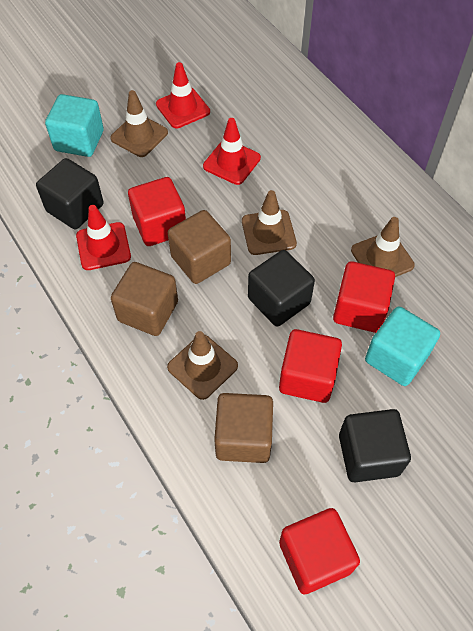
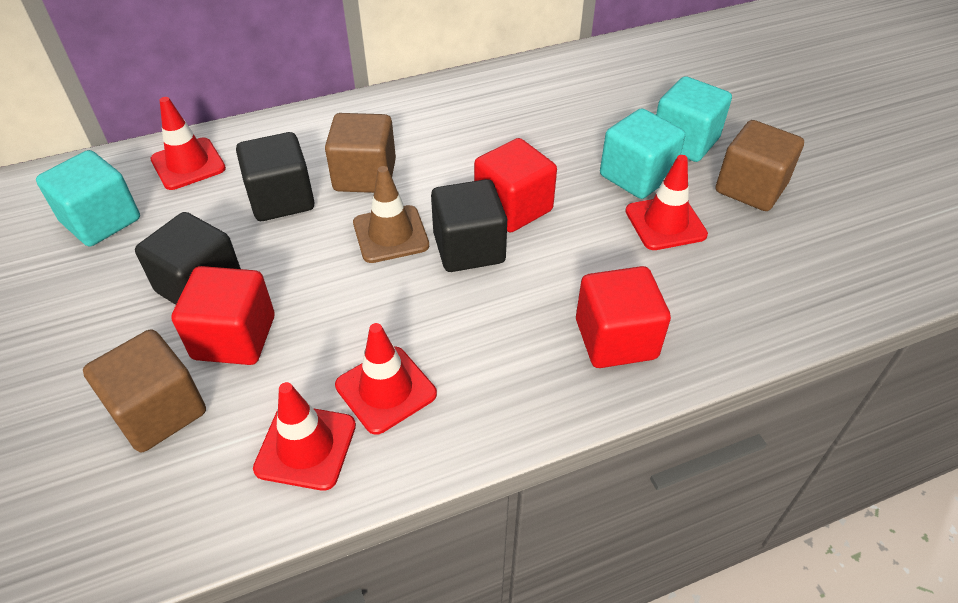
brown traffic cone: [110,90,168,157] [167,331,238,400] [242,190,297,255] [351,217,415,277] = 4 -> [353,166,429,263] = 1
red cube: [128,177,186,246] [279,329,342,403] [279,508,360,594] [333,261,395,333] = 4 -> [171,266,274,365] [474,138,557,232] [576,266,671,368] = 3
red traffic cone: [76,205,131,270] [156,62,210,128] [203,118,261,185] = 3 -> [151,97,226,190] [253,382,356,491] [335,323,437,435] [625,155,708,250] = 4
turquoise cube: [45,94,104,157] [365,306,440,386] = 2 -> [36,150,140,247] [600,108,685,199] [656,76,732,162] = 3

